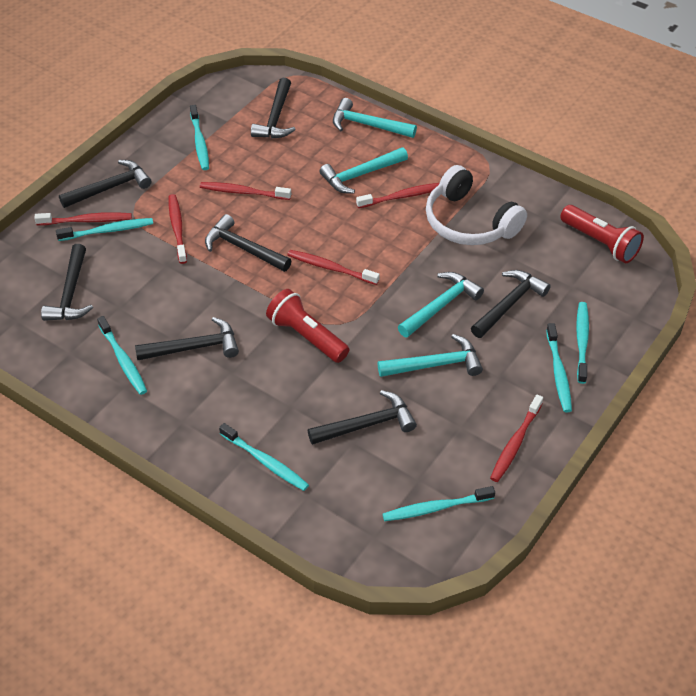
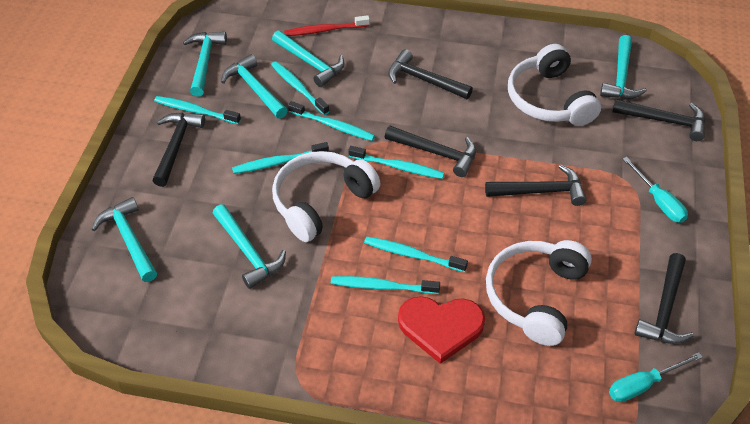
black hammer: [41,244,93,321] [59,160,152,208] [135,317,239,360] [205,214,291,272] [251,78,296,138] [308,390,417,445] [471,270,551,338] = 7 -> [153,113,205,187] [385,126,476,177] [388,49,473,99] [485,165,586,206] [612,99,705,141] [634,253,694,344] = 6
red flashlight: [266,289,349,363] [560,205,644,263] = 2 -> none = 0
red heart: none = 0 -> [398,296,485,364] = 1
red toothbrush: [34,212,132,225] [169,194,187,264] [200,182,291,200] [288,250,380,285] [356,183,439,208] [490,395,543,482] = 6 -> [284,15,370,36] = 1
turquoise hammer: [319,147,408,194] [333,98,417,138] [378,334,483,377] [398,272,484,338] = 4 -> [92,197,157,282] [183,32,227,96] [213,204,286,289] [221,54,288,119] [272,31,345,87] [600,35,647,99] = 6
turquoise screwdriver: none = 0 -> [609,352,703,402] [623,157,688,223] = 2
white headphones: [426,165,527,245] = 1 -> [272,151,380,242] [486,240,592,346] [508,44,601,126] = 3

